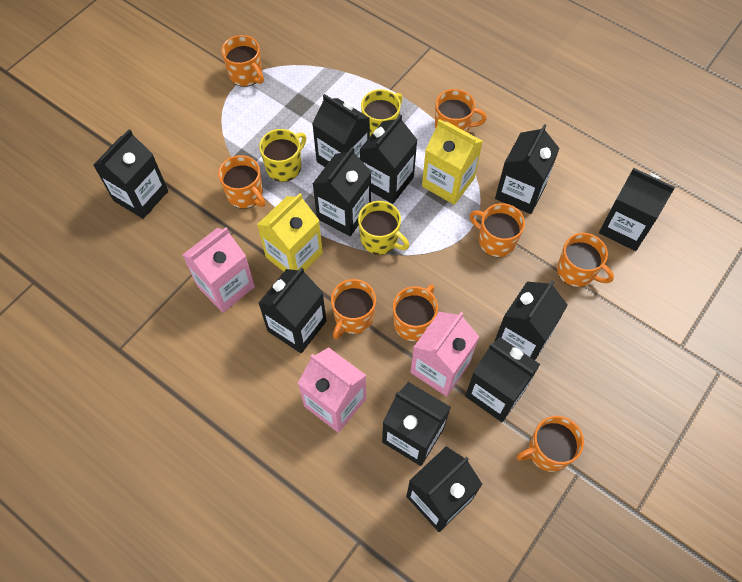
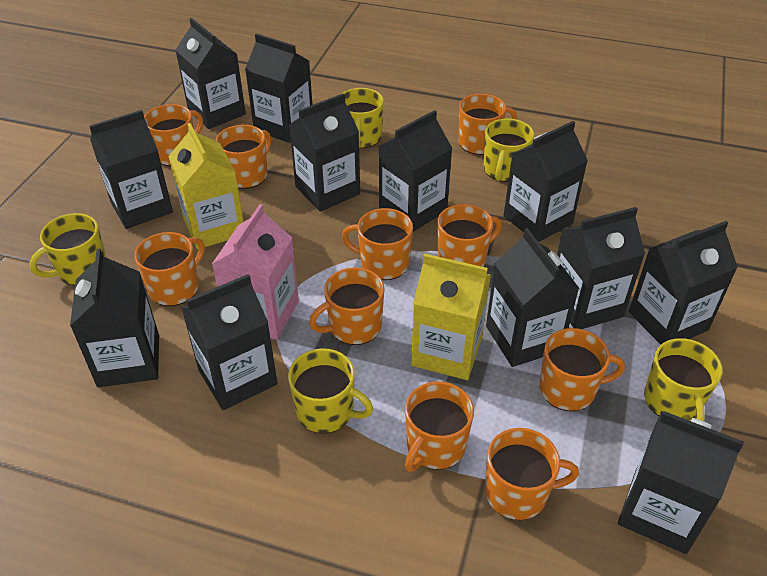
black carton: [93,129,168,219] [259,267,326,353] [312,94,370,167] [313,147,371,236] [360,114,417,204] [382,382,451,466] [406,446,482,532] [465,337,540,422] [494,280,568,360] [495,124,560,214] [599,168,675,251] = 11 -> [70,249,159,387] [89,110,173,229] [176,18,246,129] [181,274,277,410] [245,33,312,143] [289,93,360,212] [379,110,453,232] [486,228,579,367] [504,121,588,242] [557,207,645,329] [618,411,744,554] [629,221,738,345] = 12
orange mug: [218,155,265,209] [221,35,264,87] [331,279,376,339] [393,285,438,341] [435,89,487,133] [470,203,525,257] [517,416,584,472] [557,233,614,287] = 8 -> [134,232,205,306] [144,104,203,166] [216,125,272,189] [309,267,385,345] [342,208,413,280] [405,382,474,472] [438,204,502,267] [459,94,517,155] [485,428,579,520] [539,328,625,411] = 10
pink carton: [183,227,255,313] [298,347,366,433] [410,312,479,396] = 3 -> [212,204,299,340] = 1
yellow mug: [259,129,306,182] [358,201,409,255] [361,89,403,136] = 3 -> [30,213,107,286] [288,348,373,434] [342,88,384,148] [484,119,534,182] [644,338,723,421] = 5

